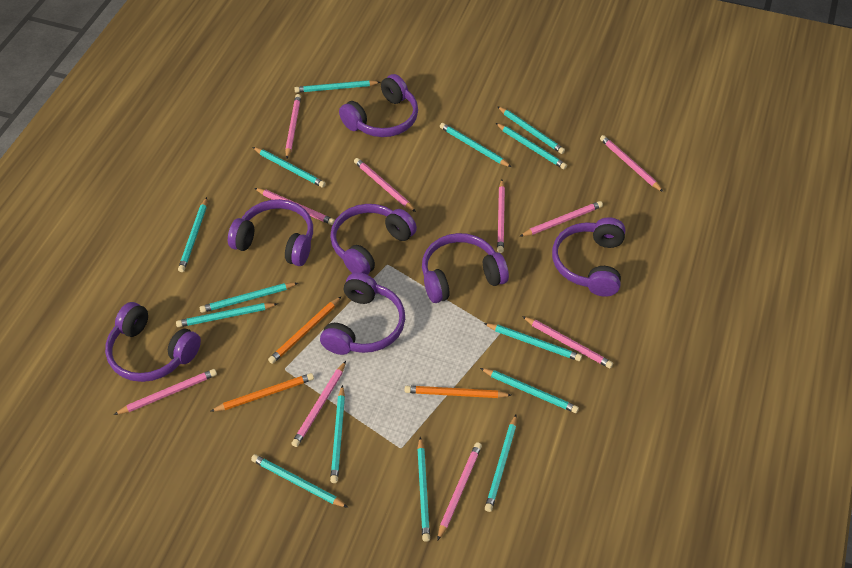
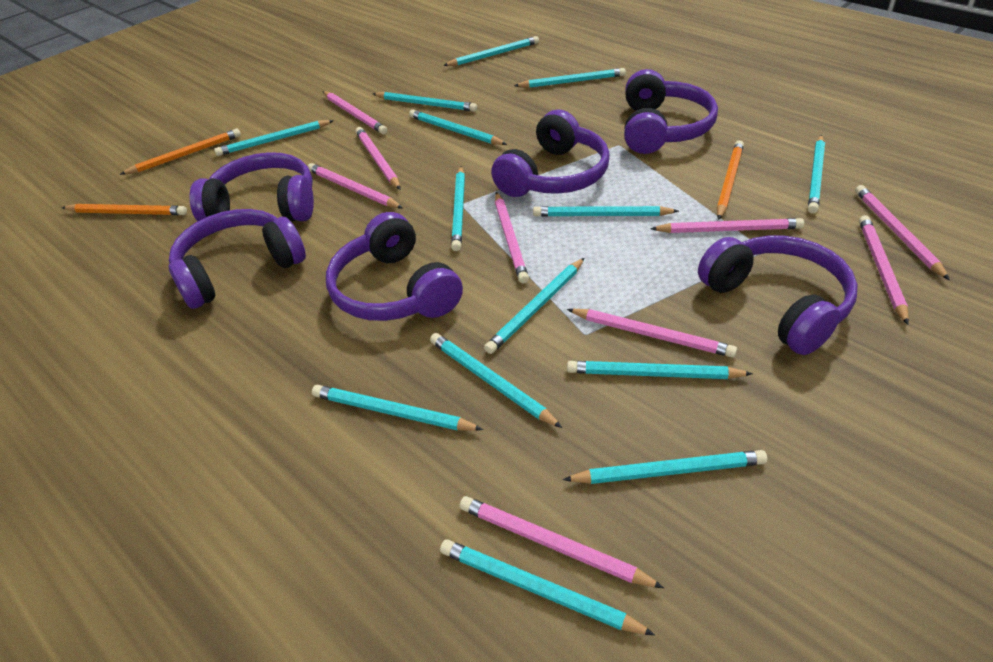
pink pencil: [114,369,217,415] [254,188,335,225] [285,94,301,159] [292,361,346,447] [354,158,416,212] [437,442,482,541] [497,180,505,253] [519,201,603,237] [522,316,613,368] [600,135,663,192] = 10 -> [308,163,403,208] [323,91,387,134] [356,127,400,189] [460,496,664,588] [495,192,529,283] [567,309,737,358] [650,218,804,233] [855,185,950,280] [859,215,909,325] = 9
purple headphones: [105,302,201,382] [228,199,313,266] [320,272,405,355] [330,204,417,275] [339,74,418,137] [422,233,509,303] [552,217,625,297] = 7 -> [169,209,306,309] [189,152,314,222] [326,212,463,321] [491,109,610,197] [624,69,718,154] [698,236,858,355] = 6

